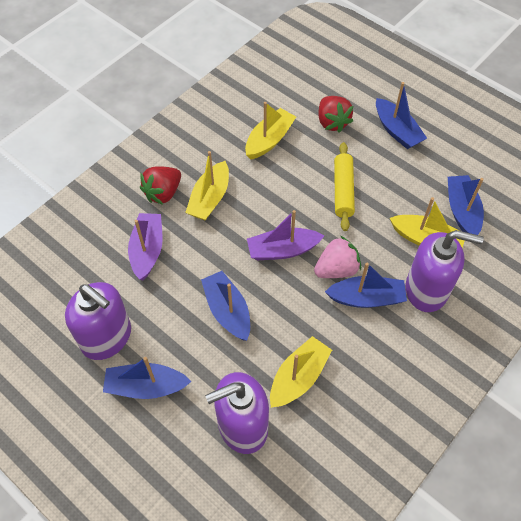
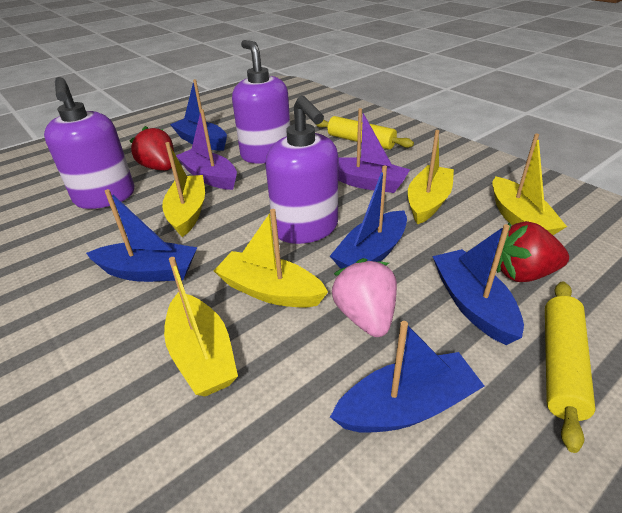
yellow boat: [185,151,229,221] [245,102,296,159] [270,336,332,408] [390,197,465,248] = 4 -> [162,142,205,237] [164,257,238,396] [214,209,328,308] [408,130,454,225] [493,133,567,235] = 5
yellow rolling pin: [334,142,355,231] = 1 -> [314,116,414,150] [545,281,596,453] = 2

